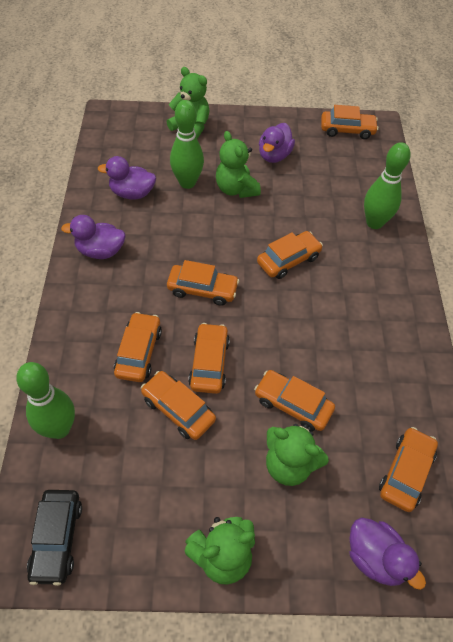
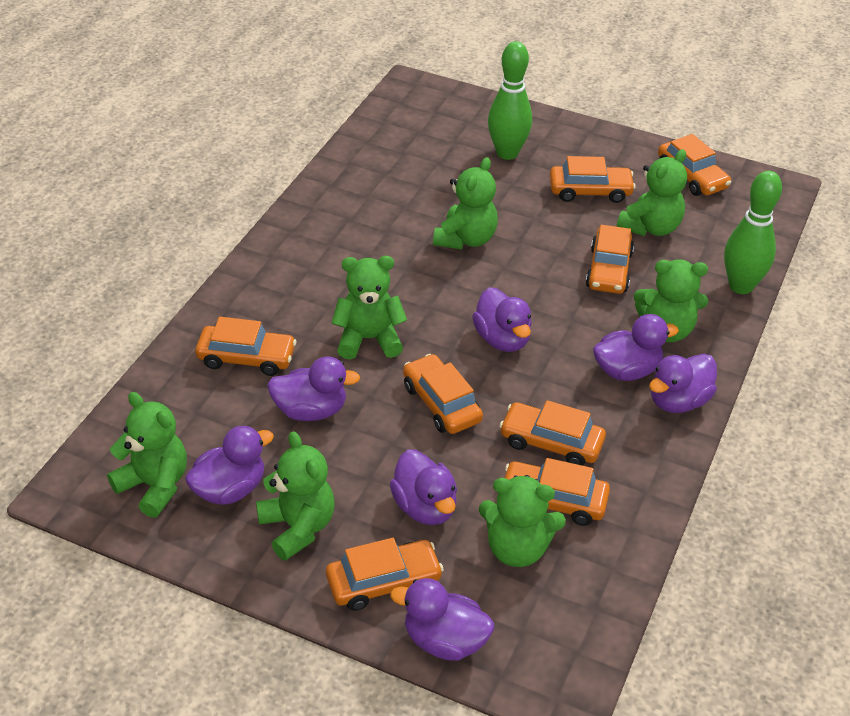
black car: [27,490,82,586] = 1 -> none = 0
green bowling pin: [16,362,75,439] [170,100,204,189] [364,142,410,229] = 3 -> [488,41,532,160] [724,171,782,294] = 2
green teddy bear: [167,67,209,139] [185,517,255,585] [216,131,261,198] [266,424,329,486] = 4 -> [107,392,187,518] [256,431,334,561] [332,256,407,359] [433,157,498,250] [479,475,566,567] [617,149,687,236] [634,259,708,342] = 7
purple duck: [61,215,126,259] [98,156,156,199] [259,123,295,163] [349,517,426,590] = 4 -> [185,426,274,505] [267,357,360,421] [390,449,457,525] [390,578,494,661] [472,287,532,352] [593,314,679,381] [649,354,717,413] = 7

